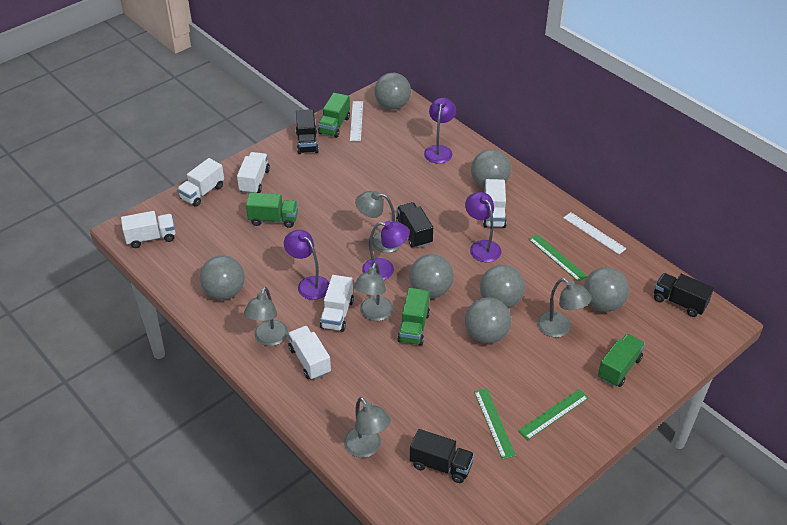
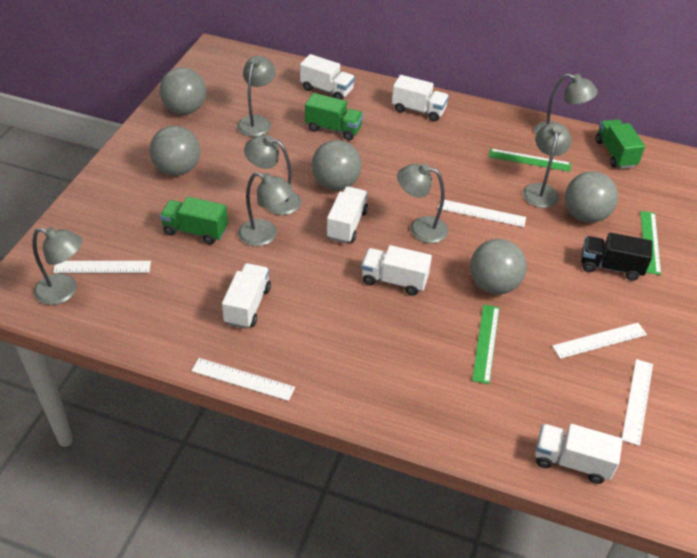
black truck: [296,109,319,154] [396,202,433,248] [410,429,474,483] [654,273,714,317] = 4 -> [581,232,652,281] = 1
green truck: [246,193,298,228] [318,93,350,138] [398,288,430,346] [598,334,645,387] = 4 -> [160,197,228,245] [305,93,363,140] [596,119,645,169] = 3
grey ball: [200,255,245,300] [374,73,411,110] [409,254,454,298] [465,297,511,344] [471,149,511,188] [480,265,525,309] [584,267,629,312] = 7 -> [150,125,200,176] [159,67,206,115] [311,140,362,190] [470,239,527,295] [565,171,618,223] = 5
grey lamp: [244,287,288,346] [344,397,391,458] [354,262,393,321] [355,191,401,253] [537,278,592,337] = 5 -> [32,227,83,305] [237,56,276,137] [238,172,293,246] [244,135,301,215] [397,164,448,243] [523,123,571,208] [534,74,598,135] = 7
purple lamp: [284,230,329,300] [362,220,410,280] [424,98,456,164] [465,192,501,262] = 4 -> none = 0
white ruler: [350,101,363,141] [563,212,627,254] = 2 -> [53,261,151,273] [191,358,295,401] [438,200,526,227] [552,323,647,359] [622,359,653,446] = 5

